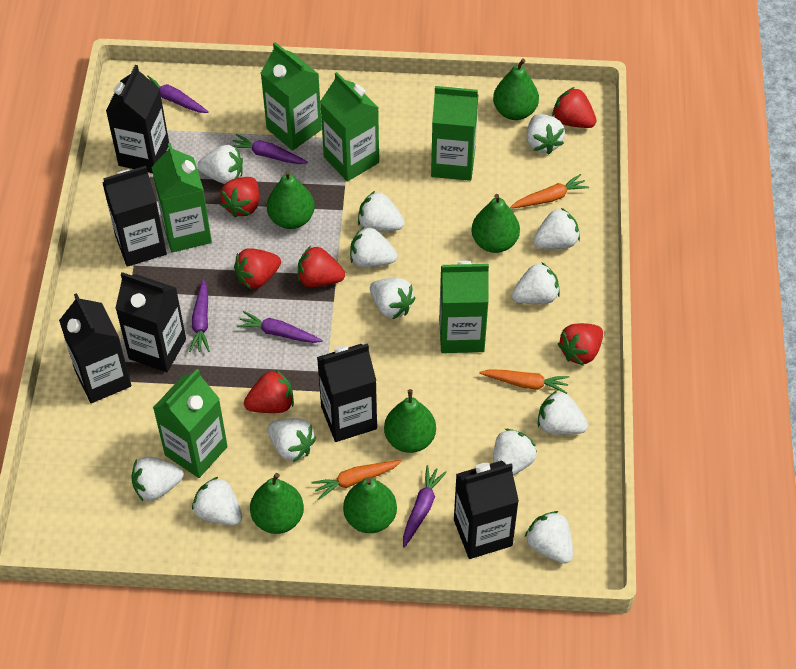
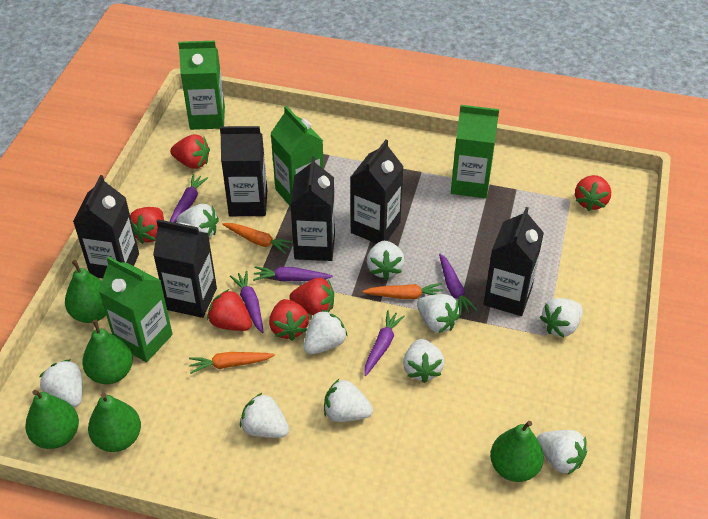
green carton: [151,143,212,253] [153,369,228,478] [261,42,322,151] [320,72,379,182] [431,86,479,181] [439,261,489,353] = 6 -> [99,256,173,362] [178,41,225,130] [270,106,324,207] [451,105,499,198] = 4
green pear: [250,473,304,534] [267,170,315,229] [343,477,397,533] [384,389,436,453] [472,194,520,253] [493,59,539,120] = 6 -> [25,390,79,449] [65,260,106,323] [82,320,133,384] [88,393,141,452] [490,421,544,482] = 5
white strawberry: [131,456,184,501] [192,477,242,526] [198,145,243,184] [267,418,316,462] [350,227,398,268] [358,191,405,232] [370,278,415,319] [493,429,537,475] [512,262,560,304] [525,511,573,564] [527,114,565,154] [533,208,580,249] [538,391,588,435] = 13 -> [40,359,83,407] [176,204,219,238] [240,393,289,438] [304,310,348,354] [324,379,373,422] [367,241,405,280] [403,339,445,383] [417,294,460,333] [537,430,587,474] [540,298,583,337] = 10

